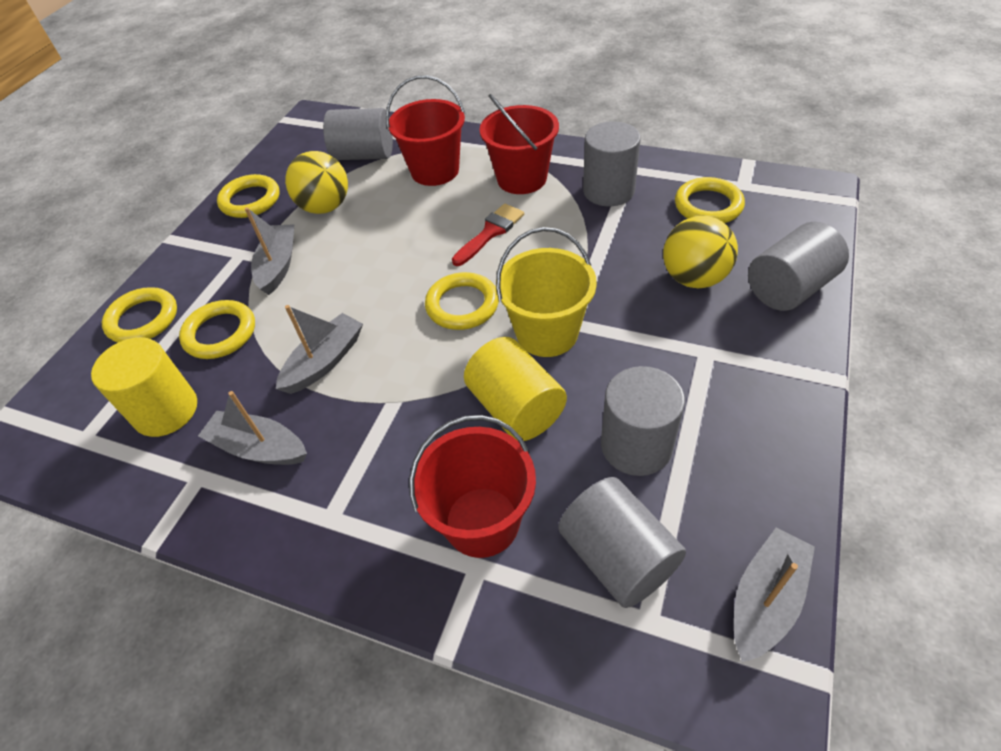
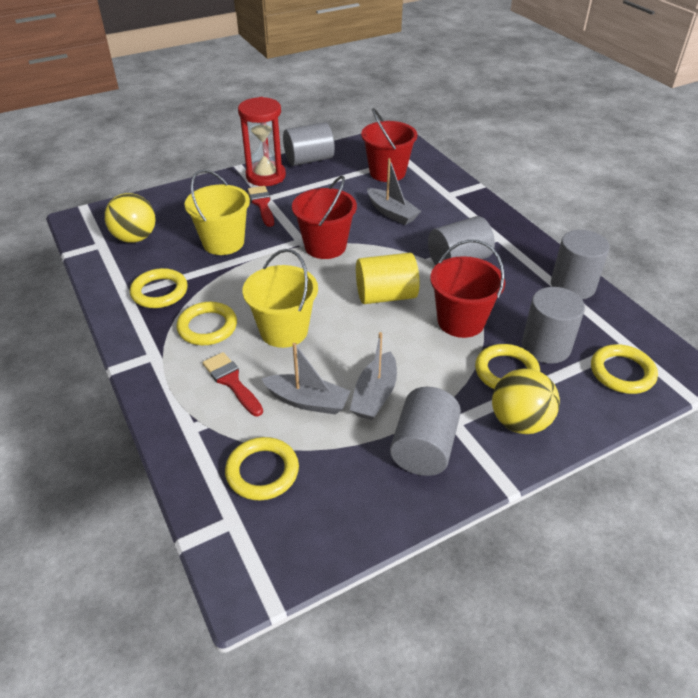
grey boat: [198,391,307,465] [245,207,294,295] [276,305,363,394] [734,528,815,662] = 4 -> [261,343,350,415] [350,332,397,420] [367,158,421,225] = 3
red brush: [452,204,524,266] = 1 -> [202,352,263,416] [248,186,274,227] = 2
red hourglass: none = 0 -> [238,97,286,186] = 1
yellow bucket: [496,227,597,357] = 1 -> [184,169,250,255] [242,249,318,348] = 2
yellow cylinder: [91,337,197,437] [464,337,567,441] = 2 -> [356,253,419,304] = 1

